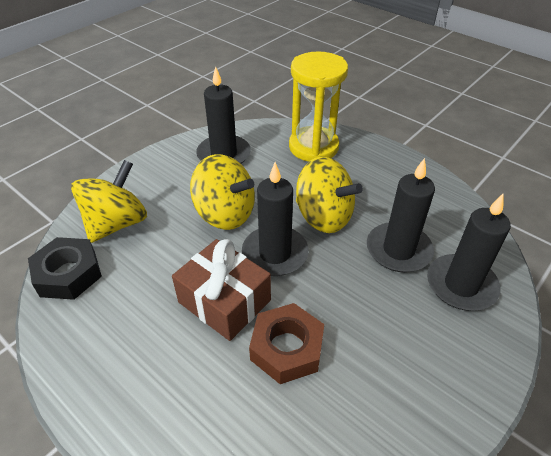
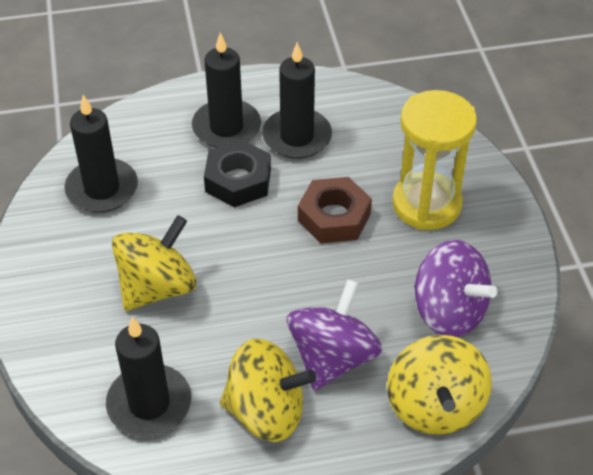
brown gift: [172,239,271,341] = 1 -> none = 0
purple spinning top: none = 0 -> [287,279,382,391] [414,240,498,337] = 2

